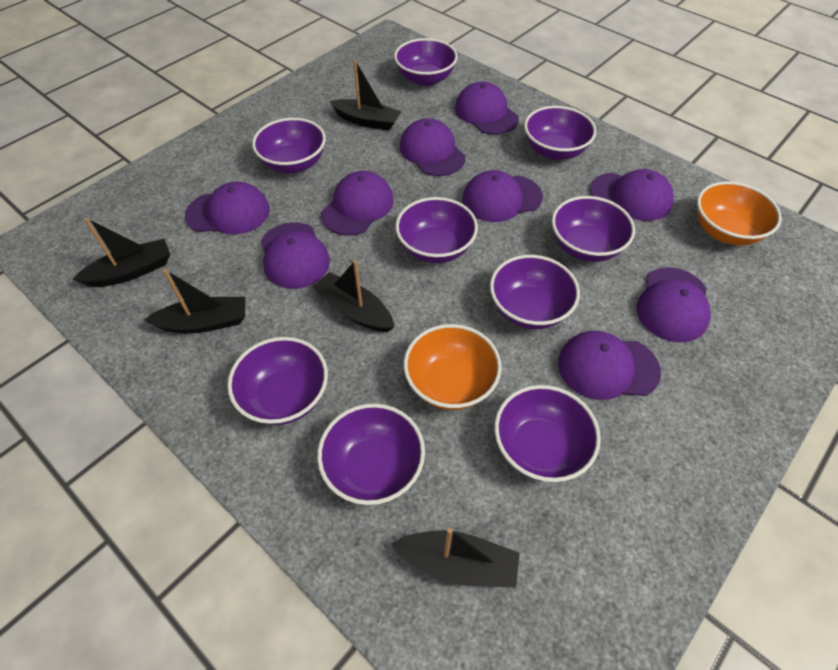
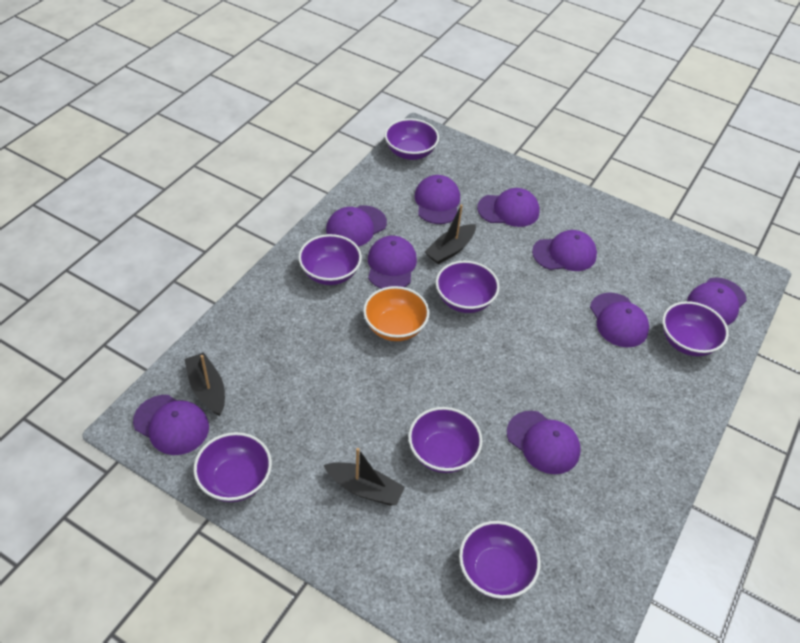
black boat: [72,218,170,287] [144,269,245,333] [312,260,394,332] [329,60,402,130] [391,528,520,588] = 5 -> [184,352,225,416] [324,448,405,505] [425,204,476,265] = 3
orange bowl: [404,324,502,410] [697,181,782,245] = 2 -> [363,286,430,341] = 1
purple bowl: [227,337,328,425] [252,118,326,173] [317,403,425,505] [394,38,458,86] [395,197,478,263] [490,255,580,329] [494,385,601,482] [524,106,596,160] [552,196,635,262] = 9 -> [193,432,272,502] [298,234,362,285] [385,118,439,160] [408,407,482,473] [436,261,500,313] [459,521,541,599] [662,301,729,356] = 7

